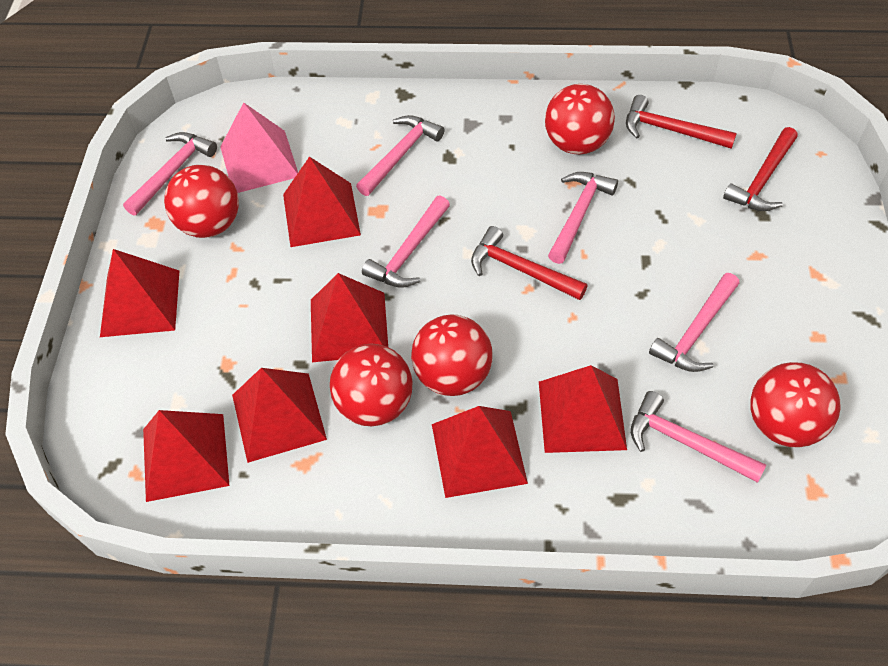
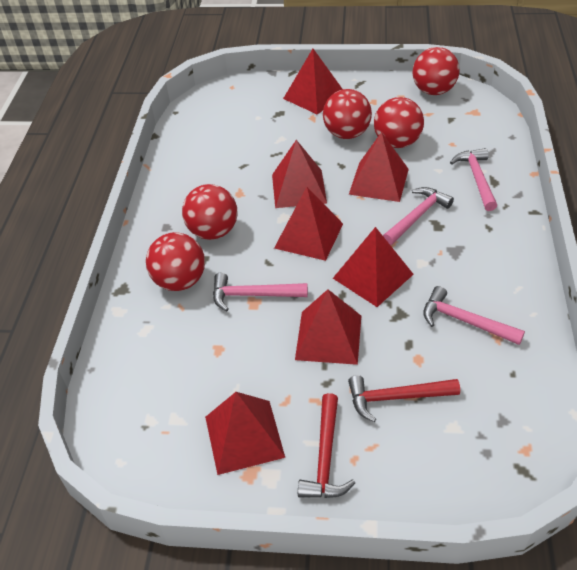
pink hammer: [123,132,217,216] [356,115,444,196] [362,196,450,288] [548,172,618,264] [631,391,766,483] [649,273,740,372] = 6 -> [213,273,308,312] [383,187,454,245] [423,286,525,345] [450,148,497,211] = 4
pink pyramid: [221,102,298,193] = 1 -> none = 0
red hammer: [471,226,587,300] [626,95,737,149] [723,127,798,211] = 3 -> [298,393,355,498] [348,375,460,422] = 2

